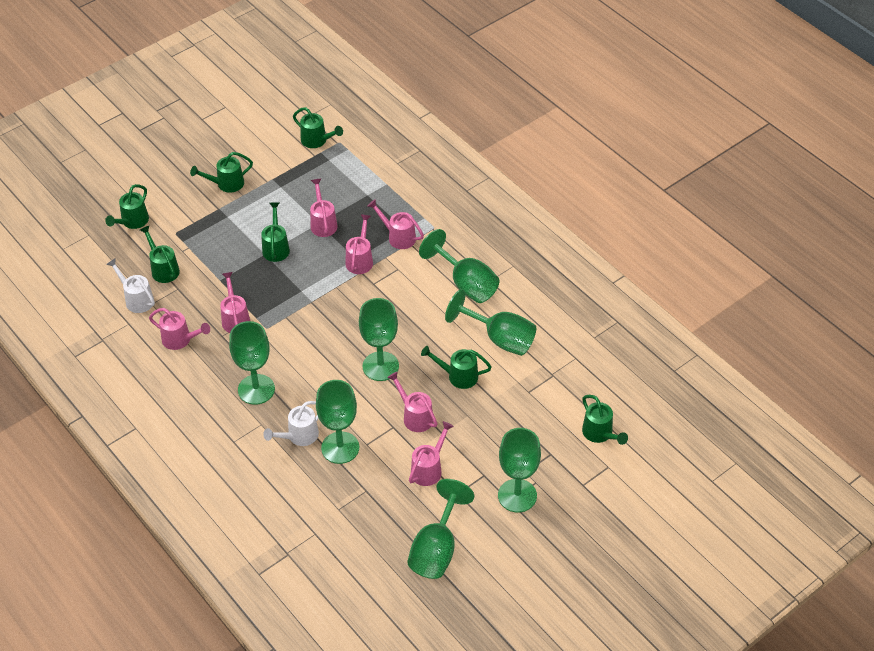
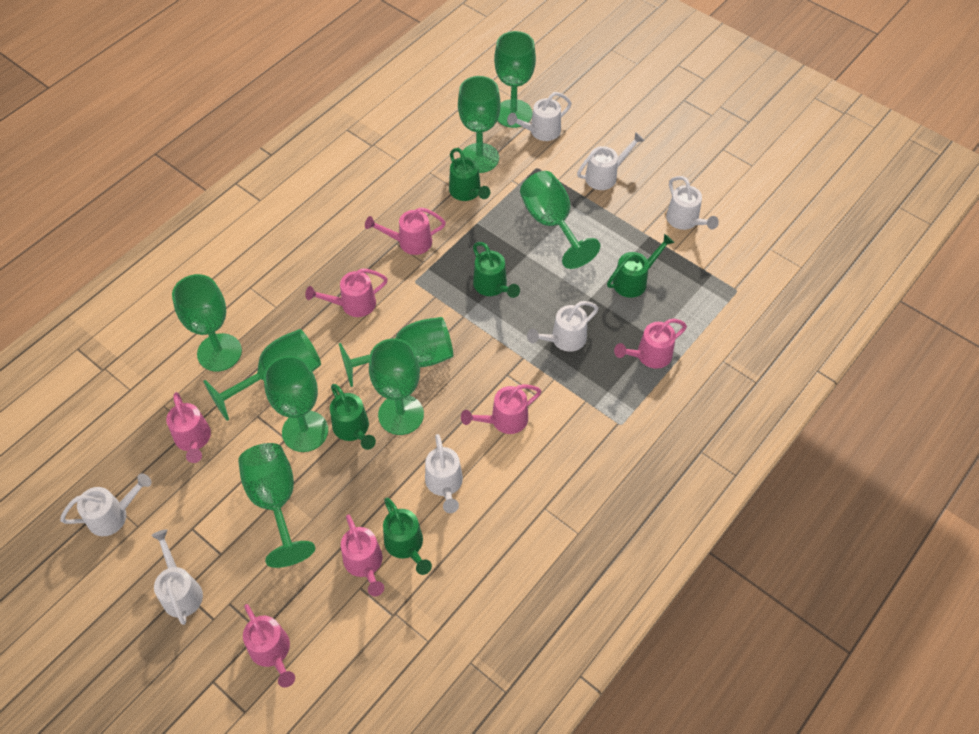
green goblet: [229,321,275,405] [316,380,359,464] [359,298,399,381] [407,479,474,579] [419,229,499,303] [445,289,536,356] [498,428,541,512] = 7 -> [172,274,242,371] [203,329,321,421] [238,443,315,568] [264,356,328,452] [339,317,453,387] [369,338,424,435] [458,76,500,173] [494,31,536,128] [520,171,601,269] = 9
green watering can: [105,184,149,229] [140,226,180,283] [190,152,253,193] [261,202,290,262] [293,107,343,148] [421,346,492,389] [582,395,628,445] = 7 -> [330,384,376,450] [383,498,432,575] [449,148,490,201] [473,242,520,298] [607,234,675,298] = 5
white watering can: [106,258,155,313] [263,401,319,446] = 2 -> [60,473,152,536] [151,529,203,625] [425,434,463,513] [507,92,572,141] [527,301,598,352] [577,132,644,190] [666,176,719,230] = 7

